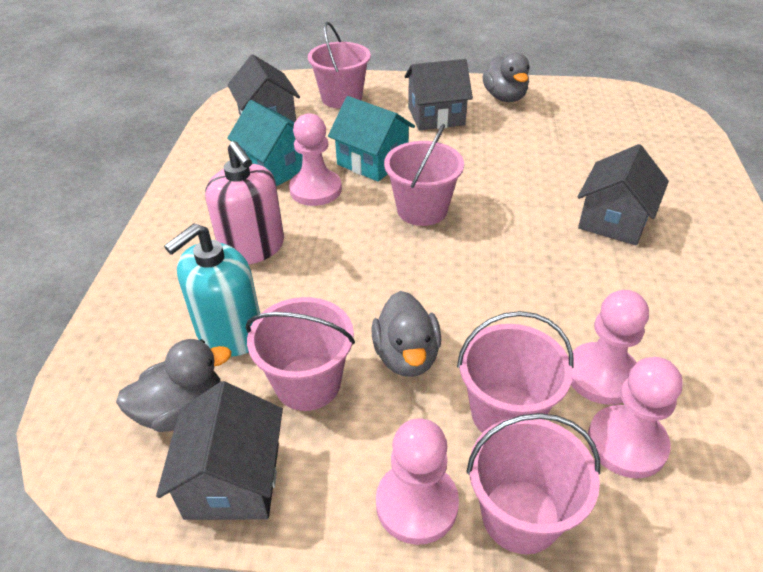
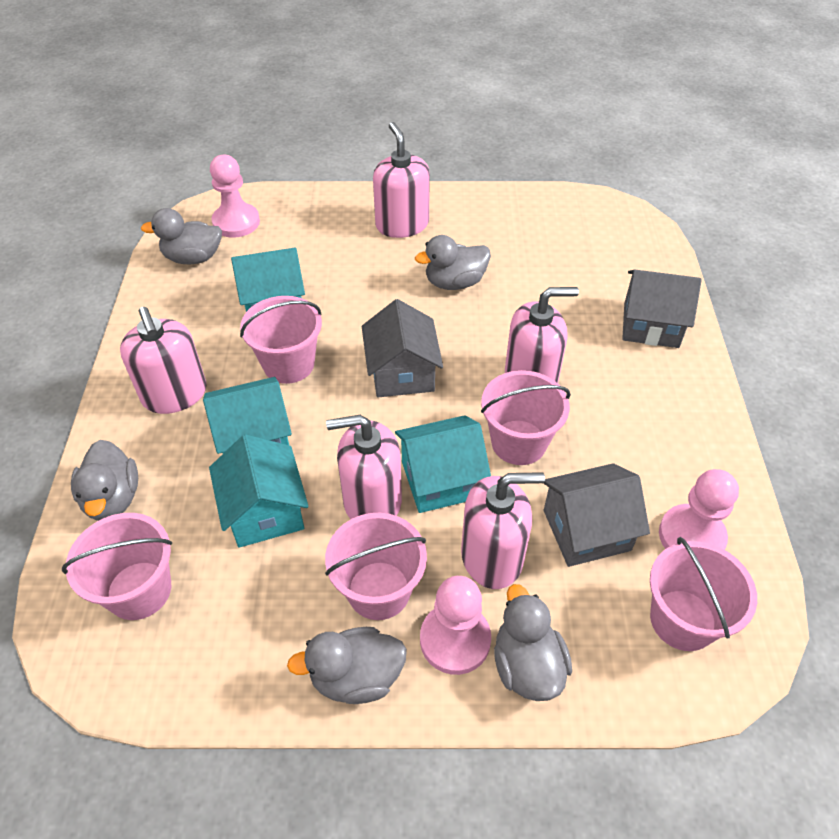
grey duck: [116,339,231,432] [371,291,441,377] [482,53,529,102] = 3 -> [71,440,138,521] [141,208,222,264] [287,627,407,704] [415,235,491,290] [494,584,572,701] = 5
grey house: [156,381,283,520] [227,55,300,122] [404,59,473,131] [578,144,669,245] = 4 -> [362,299,443,397] [543,463,650,567] [622,270,702,348] = 3
pink pawn: [289,113,342,206] [376,418,459,545] [571,290,649,405] [588,357,683,478] = 4 -> [210,155,260,238] [420,576,491,675] [659,469,739,550] = 3
pink soap dispenser: [205,141,284,265] = 1 -> [120,307,207,414] [326,415,402,519] [373,122,430,238] [461,472,545,589] [505,287,579,383] = 5
turquoise house: [227,100,303,186] [328,96,415,182] = 2 -> [203,377,292,454] [209,434,309,548] [231,248,305,312] [395,415,491,513] = 4
turquoise soap dispenser: [164,223,260,356] = 1 -> none = 0

